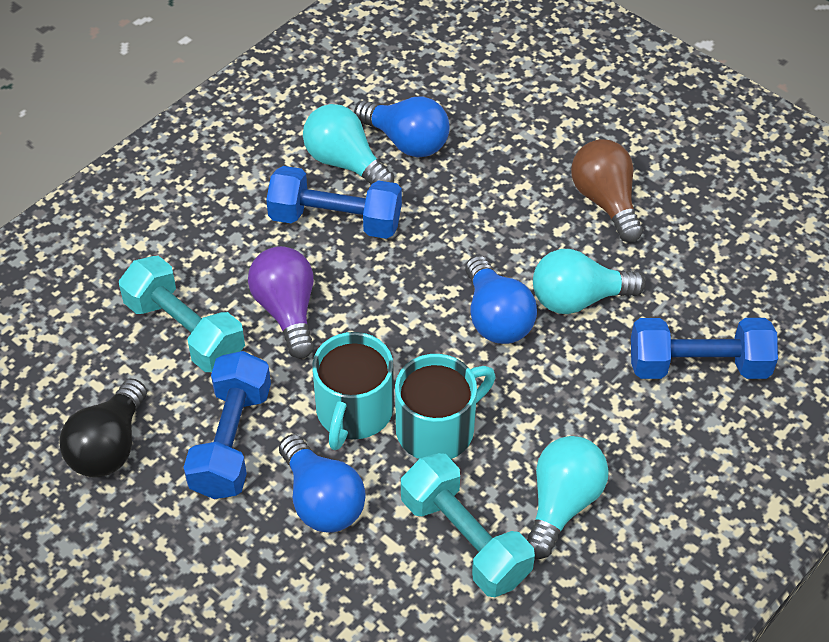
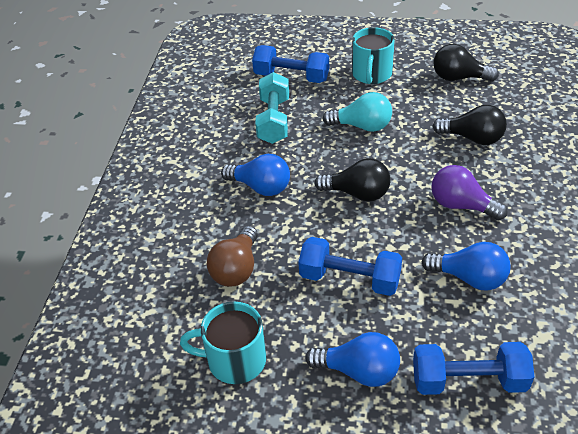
black light bulb: [59,379,147,478] = 1 -> [314,158,391,201] [432,105,507,145] [433,44,499,81] = 3
turquoise dumbbell: [119,256,245,372] [401,453,535,597] = 2 -> [255,72,289,144] = 1
turquoise light bulb: [303,104,394,185] [527,436,609,559] [533,249,645,314] = 3 -> [322,92,392,132] = 1

